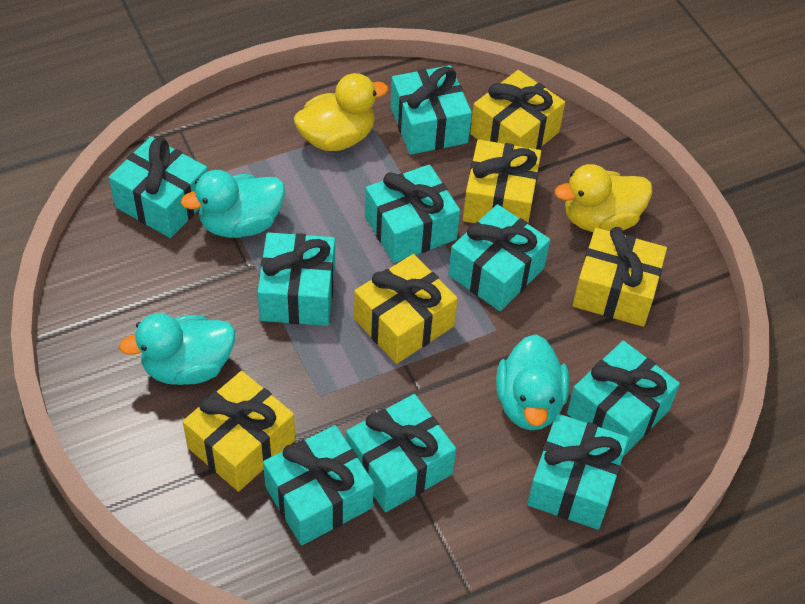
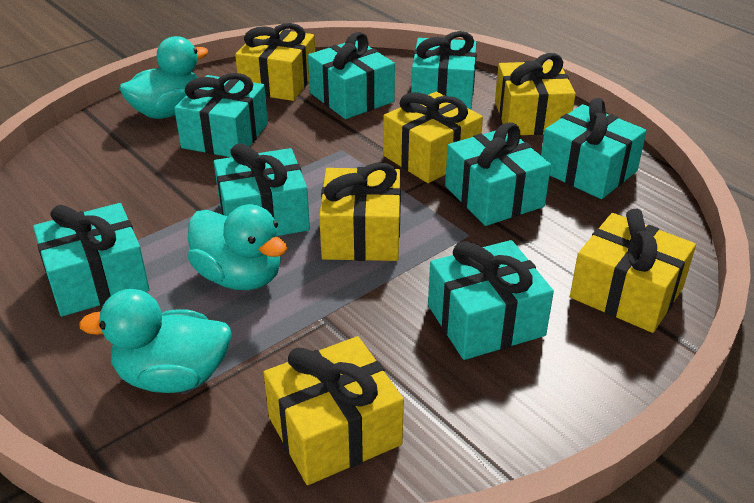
turquoise gift: [109,137,208,238] [258,232,335,326] [263,425,374,545] [346,394,456,512] [365,164,460,263] [391,65,472,155] [448,204,550,311] [527,413,628,530] [567,341,680,457] = 9 -> [33,203,150,316] [174,73,268,157] [214,143,310,236] [308,32,395,119] [411,31,477,110] [428,240,554,360] [445,122,551,226] [541,98,647,199] = 8
yellow duck: [294,73,388,151] [555,164,652,232] = 2 -> none = 0
yellow gift: [183,371,295,492] [354,254,458,364] [463,139,541,223] [470,70,565,150] [573,227,667,327] = 5 -> [235,23,315,101] [263,336,404,485] [319,162,401,261] [383,92,483,183] [495,53,576,135] [570,209,696,333] = 6

